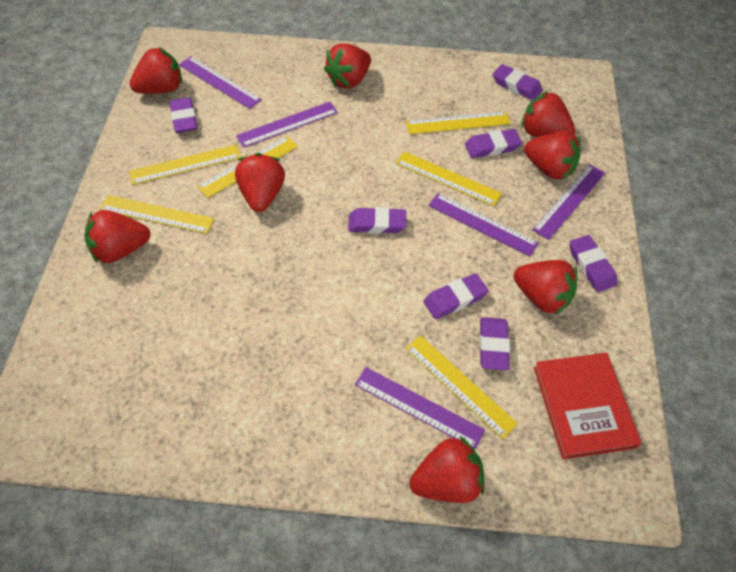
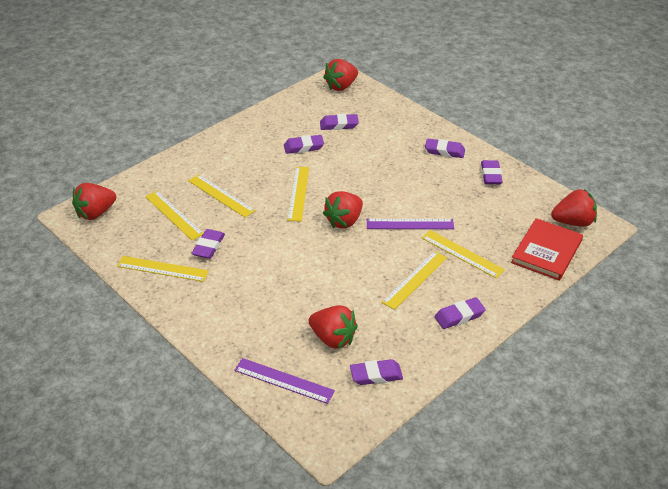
purple ruler: [179,56,262,109] [236,102,338,148] [355,367,485,449] [428,193,539,256] [532,164,605,240] = 5 -> [234,358,335,404] [367,219,454,229] = 2
red strawberry: [84,210,151,263] [130,47,182,94] [235,153,285,212] [324,43,371,89] [409,436,484,503] [514,260,577,315] [521,91,575,137] [524,131,581,179] = 8 -> [72,183,116,220] [309,305,358,349] [323,59,358,91] [323,191,363,228] [551,189,597,227] = 5

